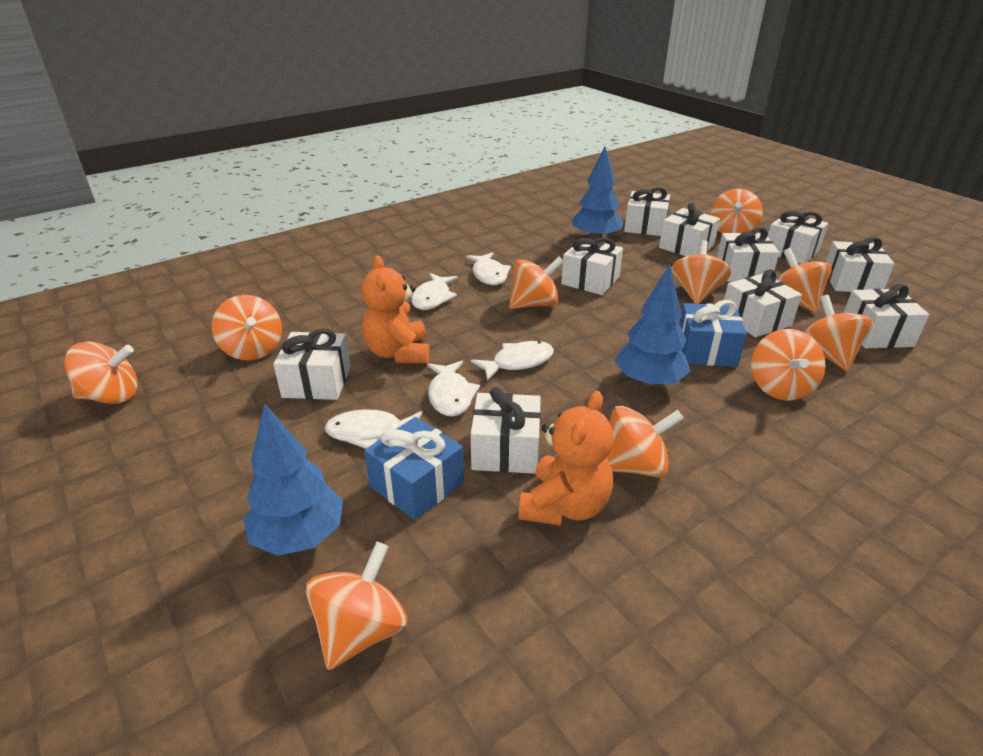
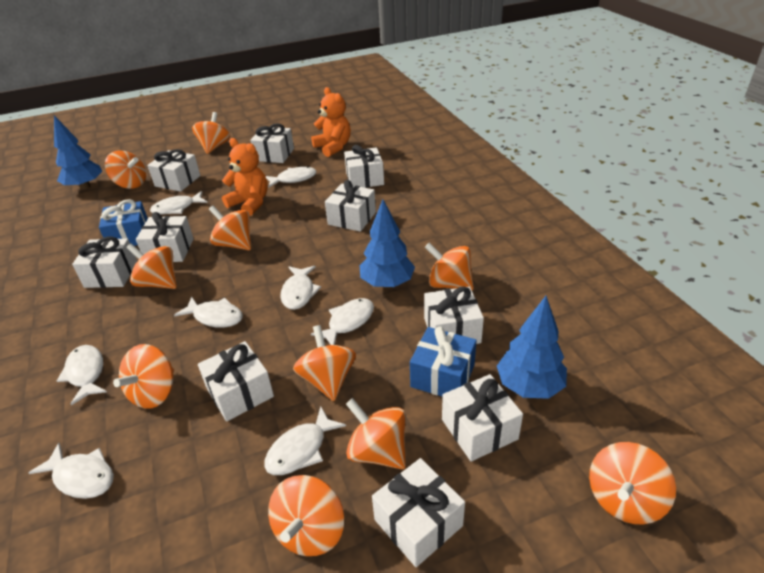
white fish: [325,409,422,449] [411,273,458,310] [427,361,480,417] [466,252,511,285] [471,341,554,381] = 5 -> [29,443,114,499] [57,345,107,405] [150,191,208,215] [174,296,243,328] [264,407,346,475] [266,167,316,188] [280,266,321,310] [311,298,374,345] = 8

